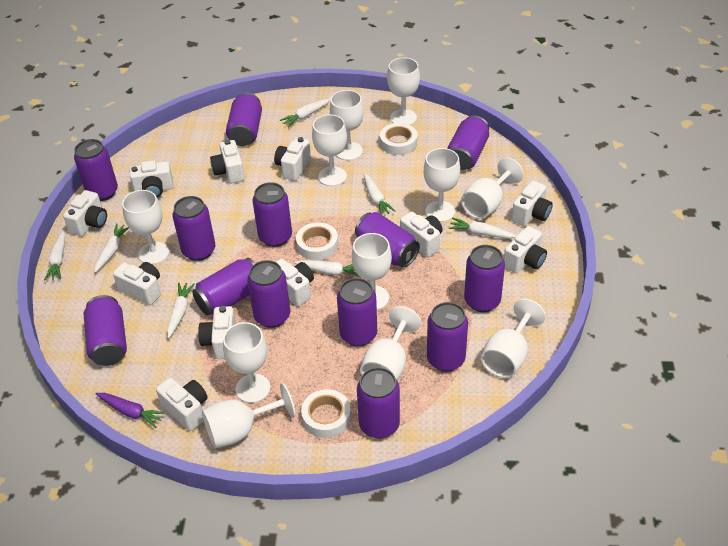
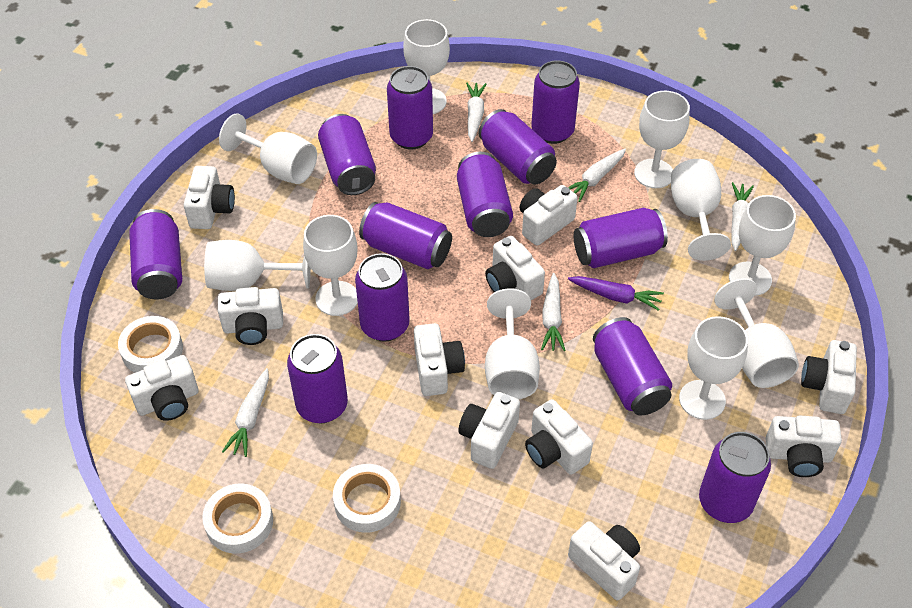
purple can: [74,139,118,201] [84,295,127,366] [172,196,215,261] [192,258,255,315] [226,93,262,146] [247,260,290,328] [252,182,292,247] [337,278,377,346] [355,212,420,268] [357,367,400,439] [427,302,468,372] [447,115,489,170] [464,245,505,312] = 13 -> [129,209,182,299] [287,334,348,423] [318,114,376,195] [355,253,410,342] [359,202,452,269] [387,66,433,150] [457,152,513,237] [479,109,557,185] [531,61,580,144] [574,208,668,268] [593,317,672,415] [699,432,771,523] = 12
white carrot: [44,230,65,280] [94,223,129,273] [167,282,195,338] [280,98,330,127] [294,260,360,277] [364,173,396,215] [449,218,516,238] = 7 -> [222,368,269,457] [466,83,486,142] [541,273,566,351] [568,149,626,202] [731,182,754,251] = 5
white goblet: [122,190,169,265] [202,383,295,448] [223,322,270,403] [312,114,347,186] [330,90,364,161] [352,233,392,310] [360,306,421,380] [387,57,420,125] [424,148,460,222] [461,158,524,219] [481,299,546,378] = 11 -> [204,240,311,291] [219,114,317,184] [303,215,358,316] [403,19,450,114] [485,288,540,400] [634,91,690,188] [671,159,731,261] [679,316,748,420] [714,278,799,388] [729,195,796,296] = 10

